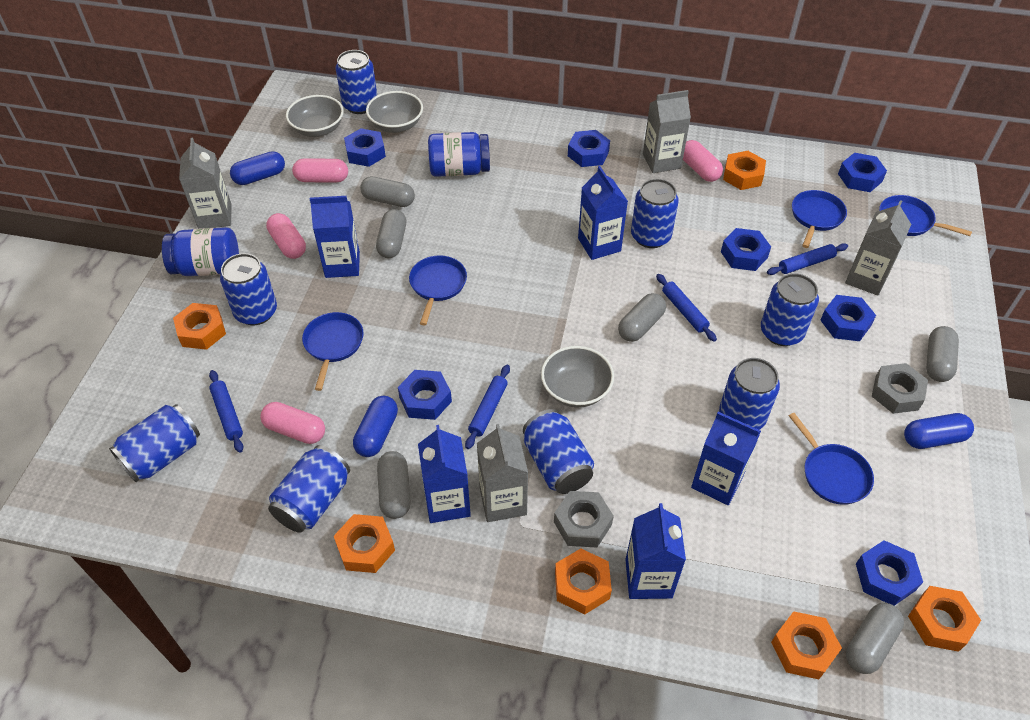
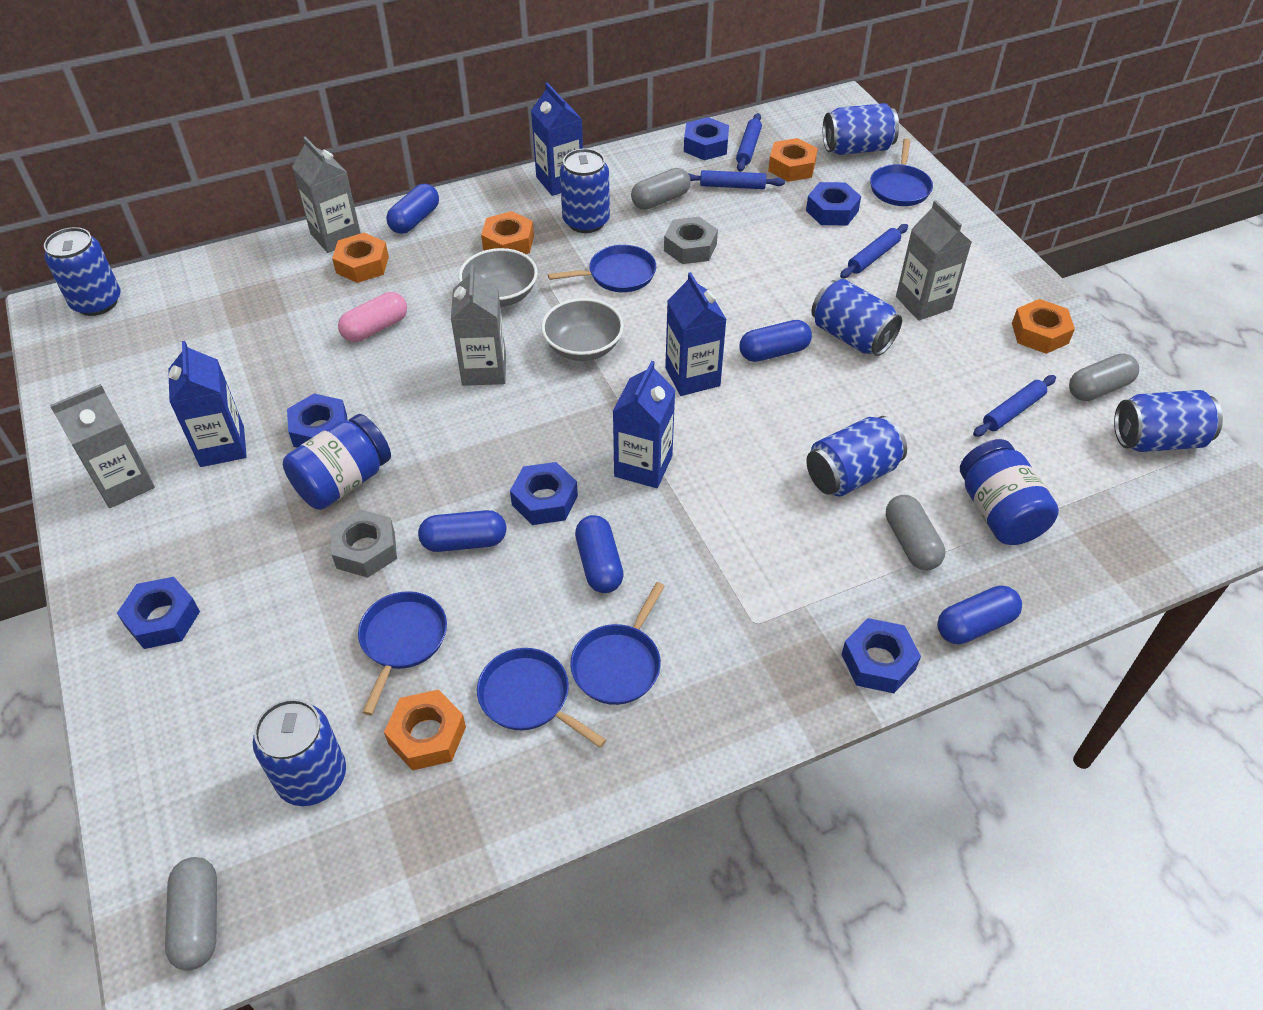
blue can: [109,404,200,482] [220,253,277,325] [268,445,350,533] [336,50,377,114] [523,409,594,494] [631,179,679,248] [719,358,780,430] [761,273,819,346] = 8 -> [44,227,120,316] [253,699,346,806] [560,148,610,233] [806,416,907,497] [811,279,902,356] [823,103,899,155] [1114,390,1223,452] = 7
blue capsule: [230,151,285,185] [353,396,398,457] [904,413,974,449] = 3 -> [386,184,439,234] [418,510,506,552] [575,515,624,593] [739,320,812,362] [937,585,1022,644] = 5
blue carton: [310,196,360,278] [418,425,471,523] [578,166,628,260] [625,503,686,599] [691,412,761,505] = 5 -> [168,341,247,467] [531,82,583,196] [612,361,676,488] [665,272,727,396] = 4
blue nut: [344,128,386,167] [398,370,452,420] [568,130,610,167] [721,228,771,271] [820,295,876,341] [838,153,887,192] [856,540,923,606] = 7 -> [117,577,200,649] [287,393,348,448] [510,462,578,525] [684,117,729,160] [806,182,861,226] [841,618,921,693] = 6
grey bowl: [286,95,344,137] [366,91,423,133] [541,346,614,407] = 3 -> [459,248,538,307] [541,298,624,361] = 2
grey capsule: [360,176,415,207] [376,209,406,258] [377,451,410,519] [618,293,666,342] [846,603,904,674] [926,326,959,382] = 6 -> [165,857,217,971] [631,168,691,210] [886,495,945,570] [1069,353,1139,401] = 4
orange nut: [173,303,226,350] [334,514,395,573] [555,549,612,615] [723,151,766,190] [771,611,842,679] [908,586,981,652] = 6 -> [332,232,389,283] [384,690,466,771] [481,211,534,254] [768,138,818,182] [1012,299,1075,354] = 5
pink capsule: [260,402,325,444] [266,213,306,259] [292,159,348,182] [683,140,723,182] = 4 -> [338,292,407,342] = 1

